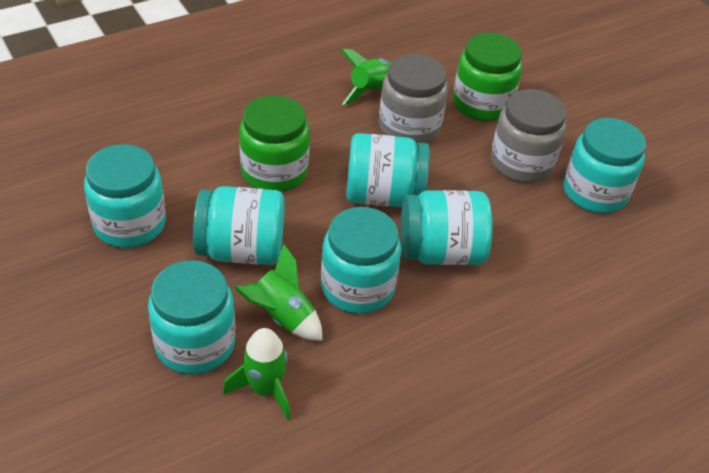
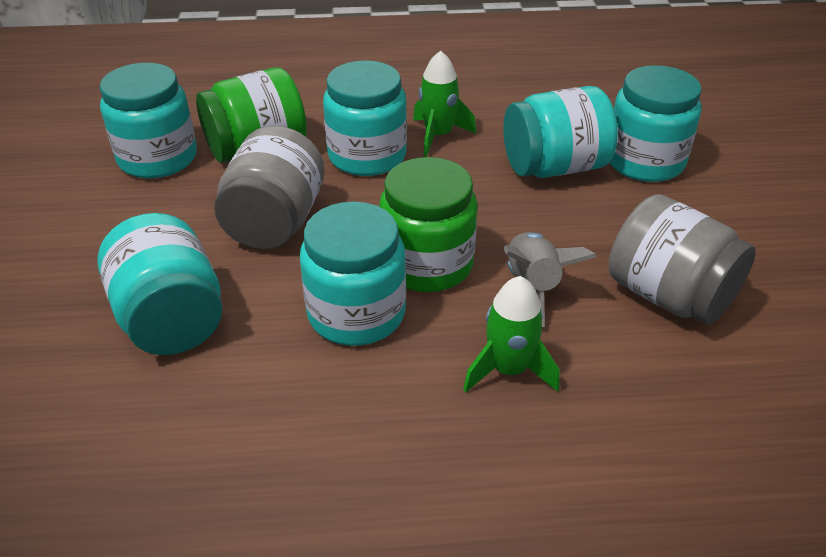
green rocket: [223,328,290,420] [234,244,322,341] [341,49,391,105] = 3 -> [413,50,476,157] [463,276,560,392] = 2
grey rocket: none = 0 -> [503,232,597,327] = 1
turquoise jar: [84,144,166,248] [148,260,235,374] [193,186,284,265] [321,207,401,314] [346,133,430,207] [401,190,492,265] [564,118,646,213] = 7 -> [97,213,222,355] [100,63,197,179] [300,201,406,346] [323,60,407,176] [503,86,618,178] [609,65,702,182] = 6

